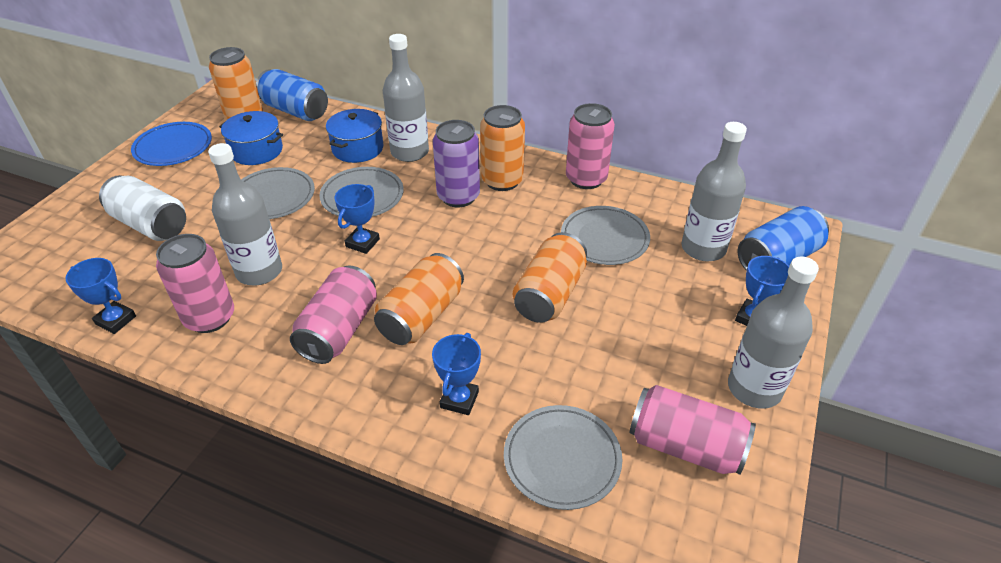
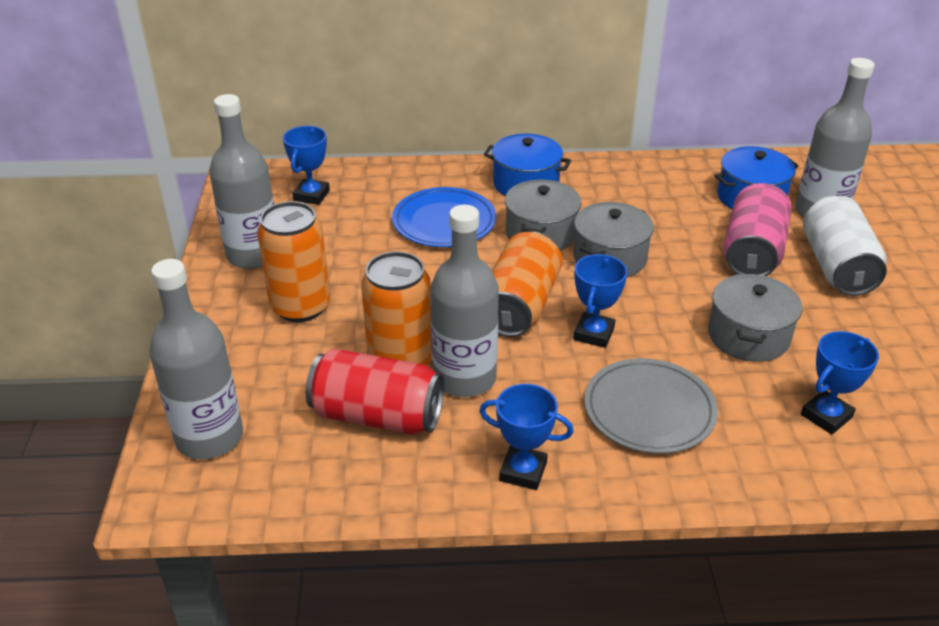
blue can: [256,69,328,121] [737,206,829,271] = 2 -> none = 0
grey plate: [241,167,315,219] [319,167,404,217] [504,405,622,510] [561,206,650,265] = 4 -> [584,358,718,454] = 1
grey pot: none = 0 -> [505,180,582,251] [573,202,654,277] [708,274,802,362] = 3
orange can: [209,47,263,120] [374,253,464,345] [480,105,525,191] [513,232,587,323] = 4 -> [257,201,330,322] [361,251,432,365] [492,232,562,337] = 3
pink can: [156,234,234,333] [290,265,377,364] [566,103,615,189] [629,385,756,475] = 4 -> [723,183,791,276] = 1
purple can: [433,120,480,207] = 1 -> none = 0
red can: none = 0 -> [306,348,444,435] = 1

